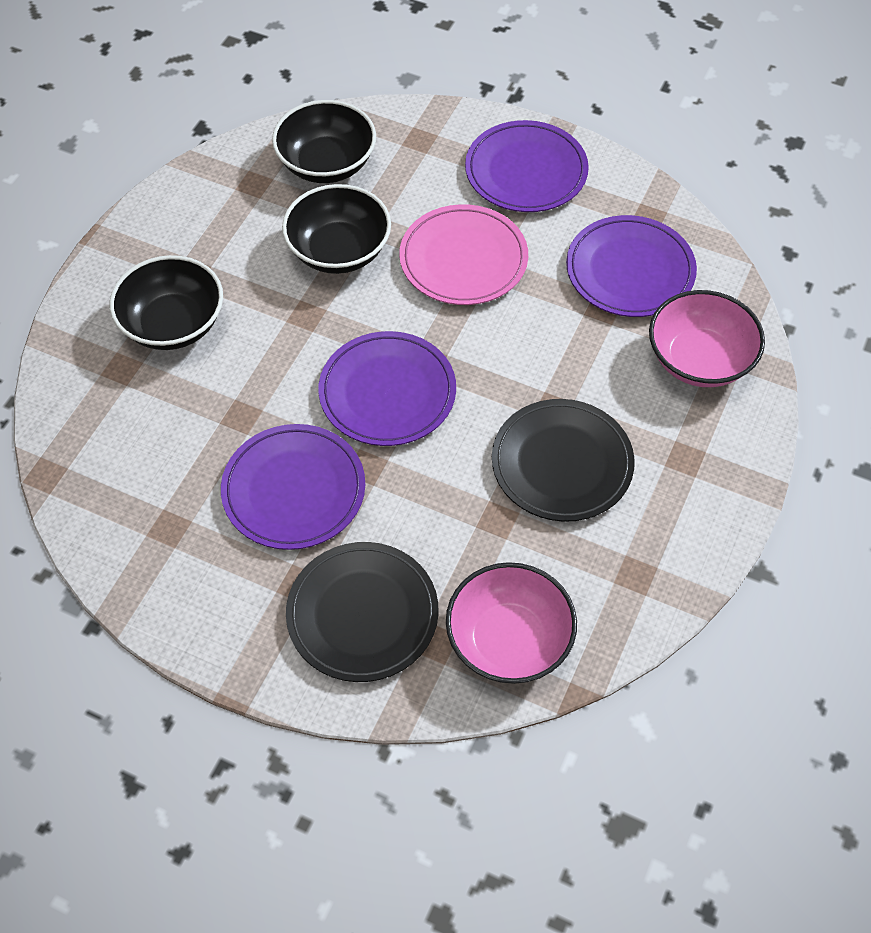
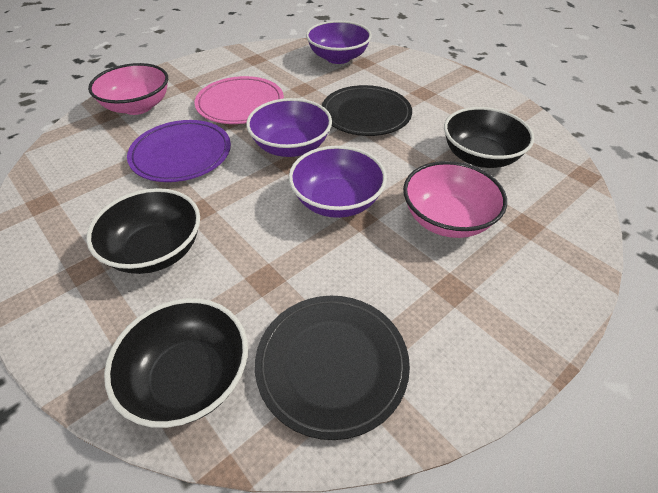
purple bowl: none = 0 -> [246,98,332,157] [289,146,387,218] [306,20,372,64] = 3
purple plate: [221,424,365,550] [318,331,456,446] [465,120,589,212] [566,215,697,317] = 4 -> [127,120,231,182] = 1

